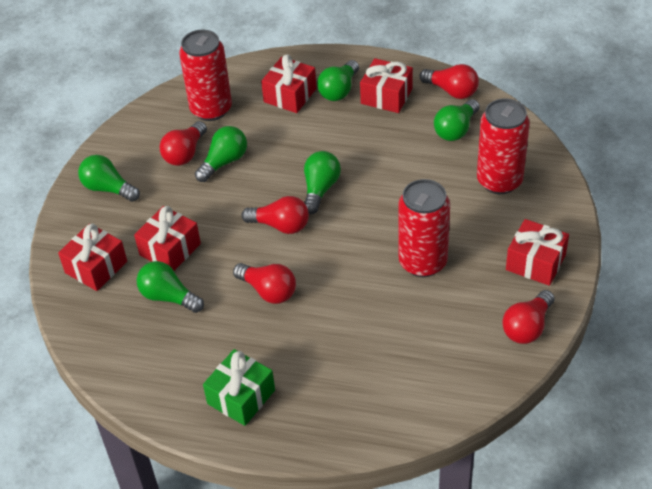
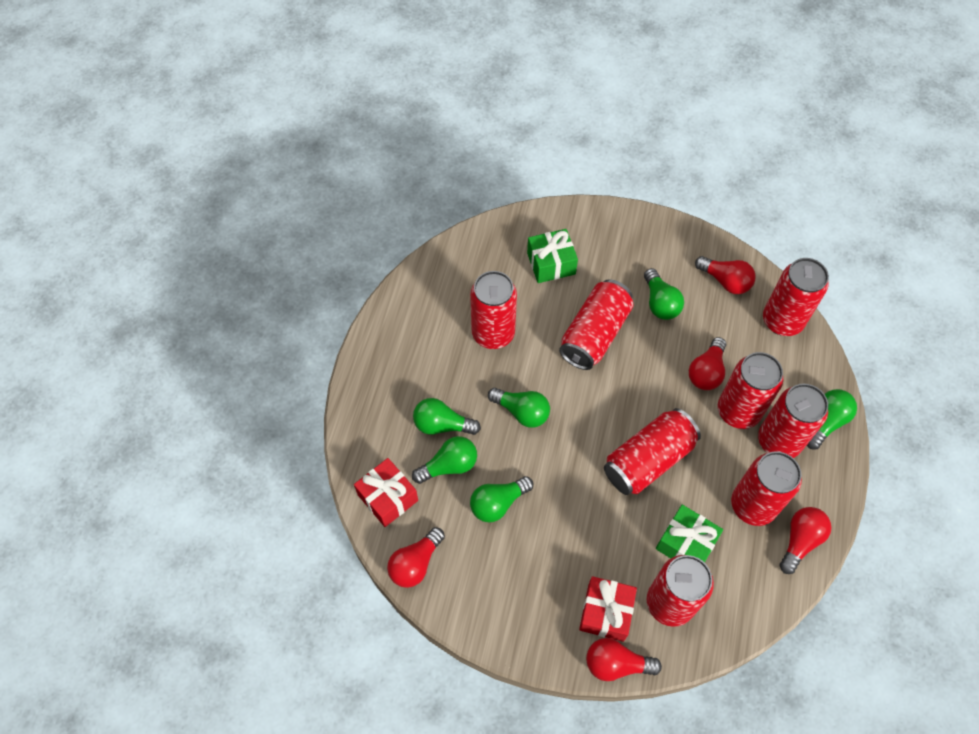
green gift: [203,349,275,426] = 1 -> [527,229,578,283] [656,505,723,563] = 2
red can: [179,30,232,121] [398,179,450,277] [477,99,530,194] = 3 -> [470,271,517,349] [559,279,634,370] [604,408,701,495] [647,555,714,627] [718,352,783,429] [731,451,802,526] [758,384,828,458] [763,258,829,336] = 8
red gift: [58,224,127,291] [134,206,201,271] [261,55,317,113] [360,58,413,113] [506,219,569,286] = 5 -> [354,458,418,527] [579,576,637,642] = 2

